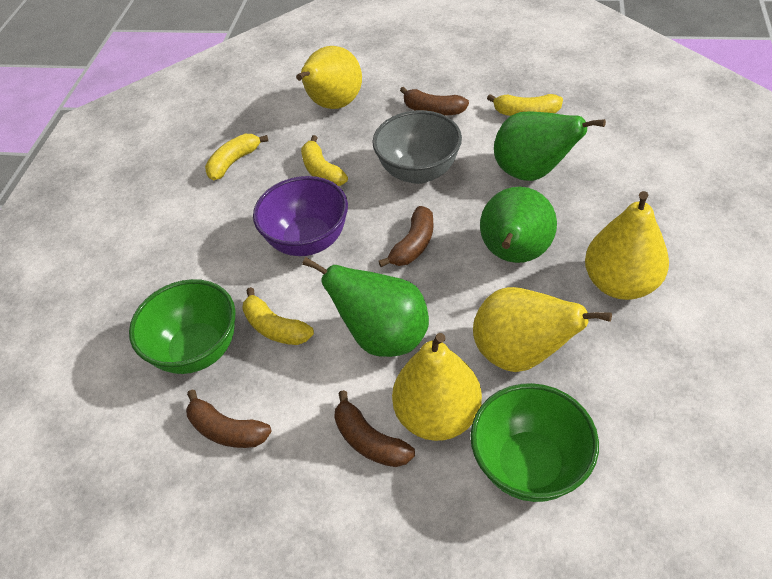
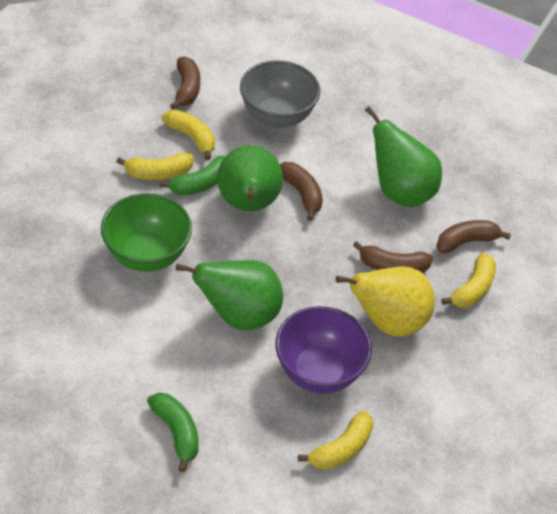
green banana: none = 0 -> [147,393,199,472] [159,156,225,196] = 2
green bowl: [129,279,236,374] [470,383,599,502] = 2 -> [101,193,192,272] = 1
yellow pear: [296,46,362,109] [392,333,482,441] [473,287,612,372] [585,191,669,300] = 4 -> [336,266,435,337] = 1

